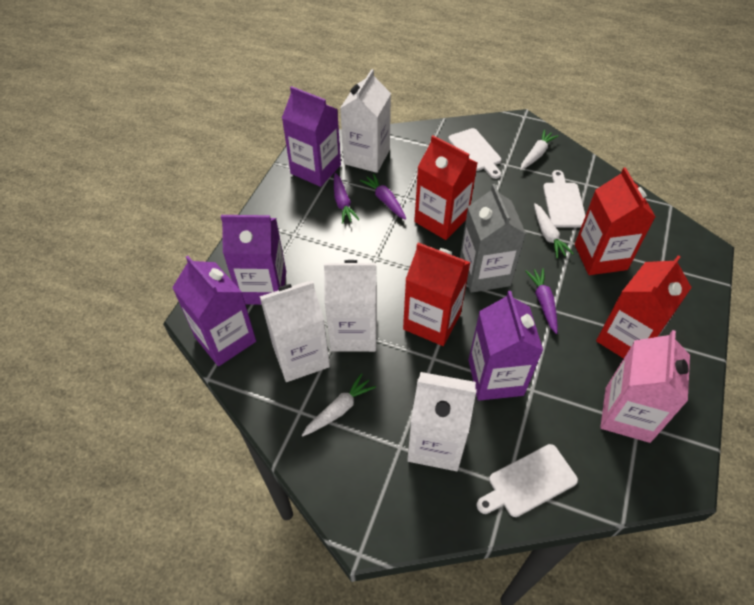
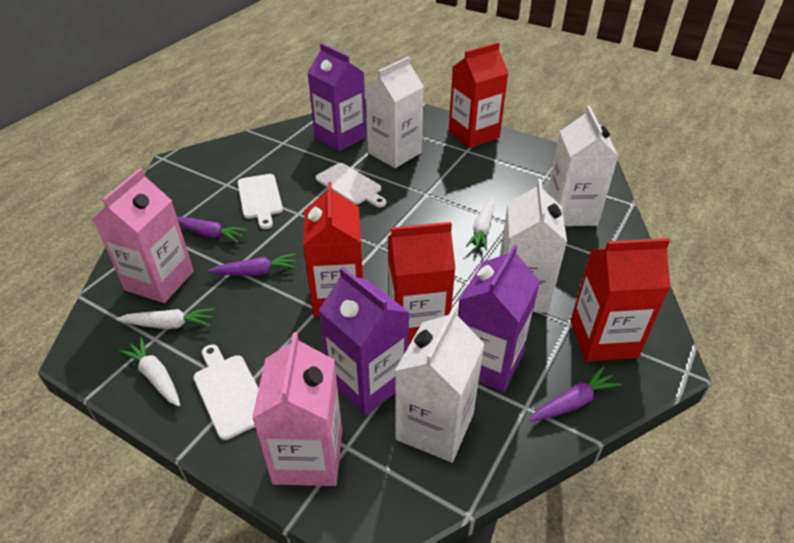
grey carton: [460,184,526,293] = 1 -> none = 0
pink carton: [600,330,690,443] = 1 -> [93,168,194,303] [252,332,342,486] = 2
purple carton: [172,256,256,366] [221,215,286,305] [282,86,341,187] [469,291,543,401] = 4 -> [307,43,366,152] [319,267,410,416] [458,244,540,392] = 3

